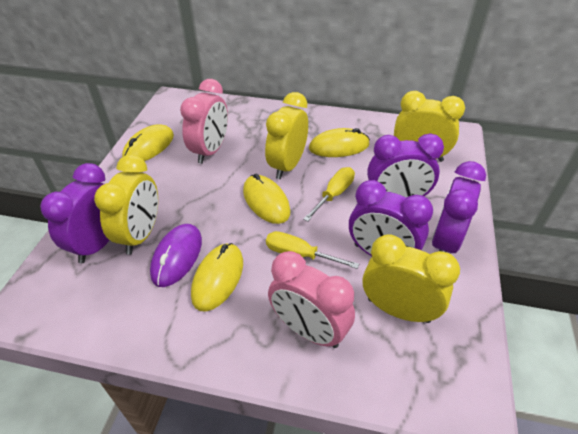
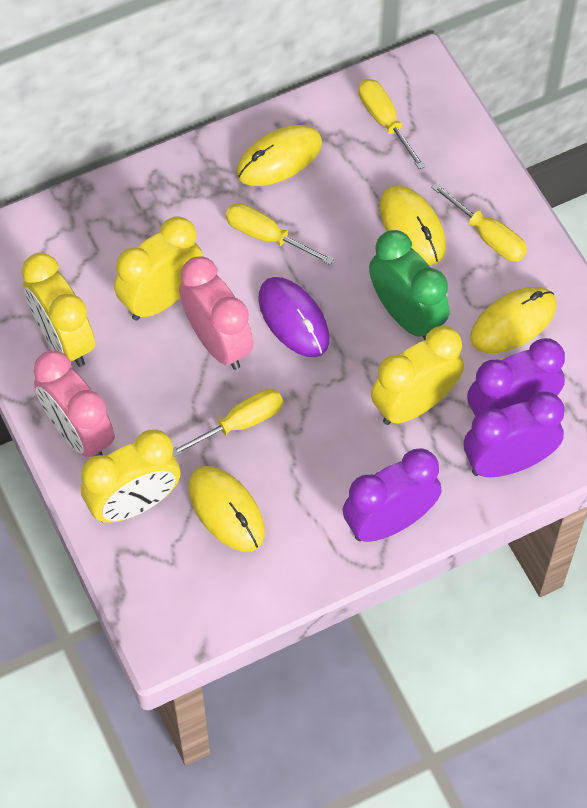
green clock: none = 0 -> [369,230,450,340] = 1
purple clock: [40,163,109,263] [349,180,433,256] [367,134,444,198] [432,161,486,253] = 4 -> [343,449,441,542] [464,392,564,477] [467,338,565,416] = 3
yellow screwdriver: [266,231,359,269] [303,167,355,222] = 2 -> [173,389,283,457] [226,203,334,265] [358,79,426,169] [431,183,527,262] = 4

